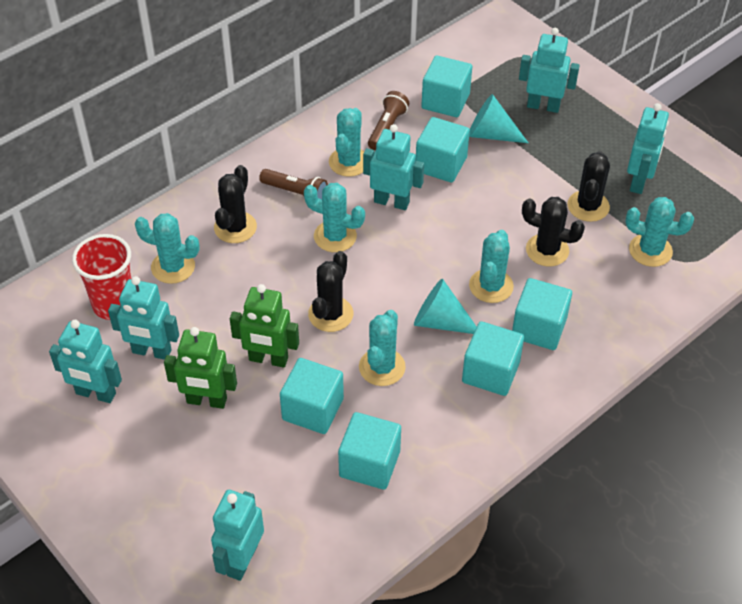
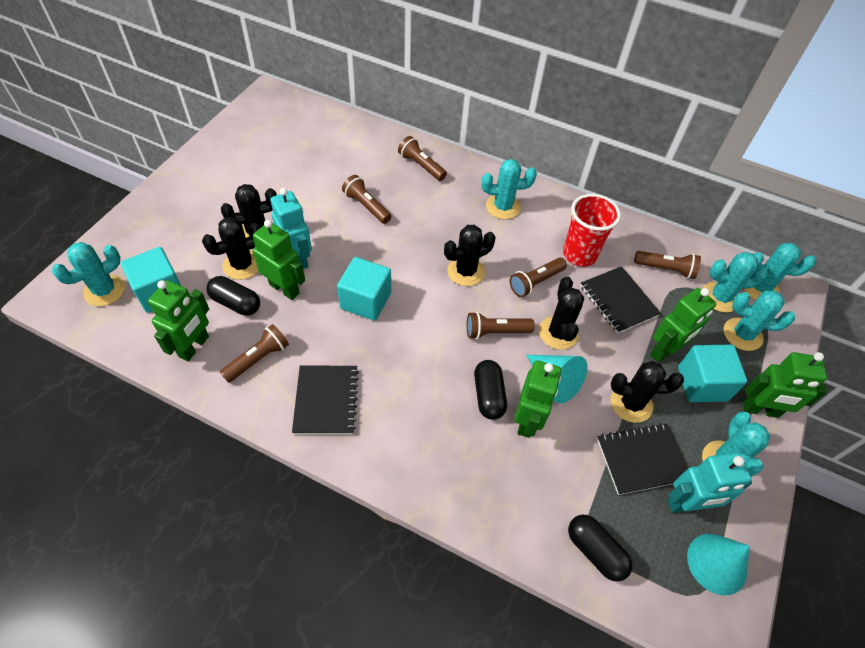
black cactus: [214,165,257,243] [308,251,353,332] [522,197,585,266] [567,151,610,222] = 4 -> [202,217,261,280] [221,184,277,238] [444,225,496,286] [539,277,584,350] [611,361,684,423] = 5
black capsule: none = 0 -> [206,276,260,316] [474,360,507,420] [568,515,633,582] = 3
black notebook: none = 0 -> [292,365,359,434] [580,266,661,334] [597,423,688,495] = 3
brown flashlight: [259,169,328,200] [368,91,409,150] = 2 -> [220,324,289,383] [342,175,391,224] [398,136,447,181] [467,312,535,339] [510,258,567,297] [634,251,701,279] = 6
green robot: [164,327,237,409] [230,284,299,368] = 2 -> [148,280,209,361] [253,220,305,300] [515,360,561,438] [650,288,716,363] [743,352,827,418] = 5
turquoise cube: [280,358,344,434] [338,412,401,490] [415,117,470,183] [421,56,472,117] [462,321,524,396] [512,278,572,350] = 6 -> [121,247,181,313] [337,257,391,321] [678,345,747,402] = 3
turquoise robot: [49,320,122,403] [108,276,179,360] [211,490,264,581] [363,124,424,210] [519,28,580,113] [627,103,669,194] = 6 -> [270,188,312,269] [667,453,752,513] = 2

